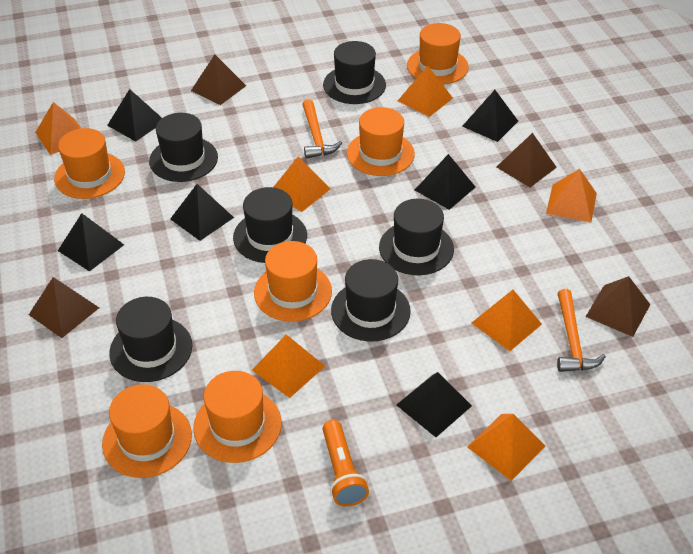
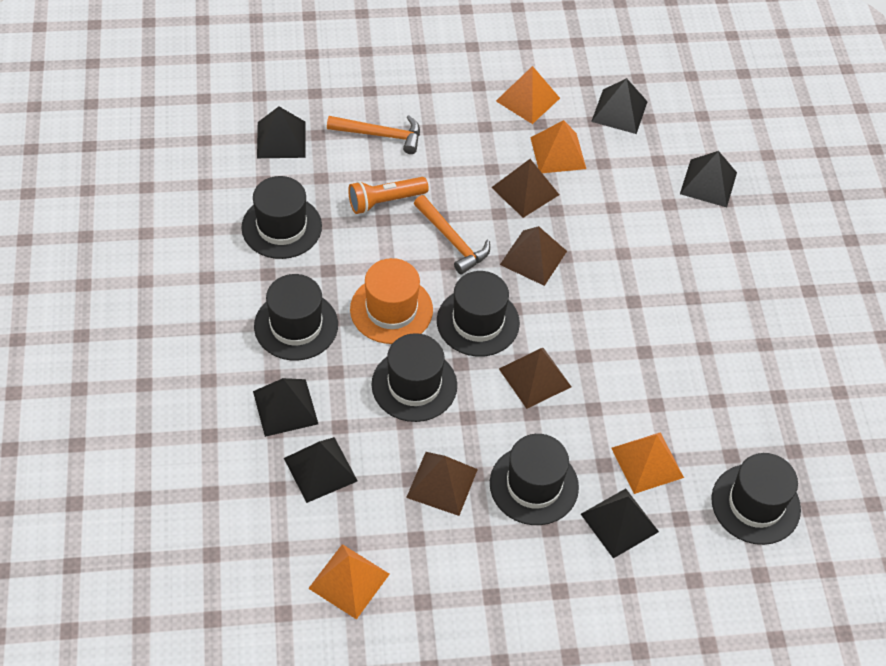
orange hat: [54,128,125,199] [102,384,192,478] [193,371,282,463] [254,241,332,322] [347,107,415,176] [407,23,469,85] = 6 -> [350,258,433,344] = 1
orange pyramid: [35,102,81,155] [252,334,325,398] [273,156,331,212] [398,66,453,117] [467,414,545,481] [472,290,542,351] [546,169,597,223] = 7 -> [308,544,390,620] [496,66,560,124] [530,120,586,173] [611,432,684,494] = 4

